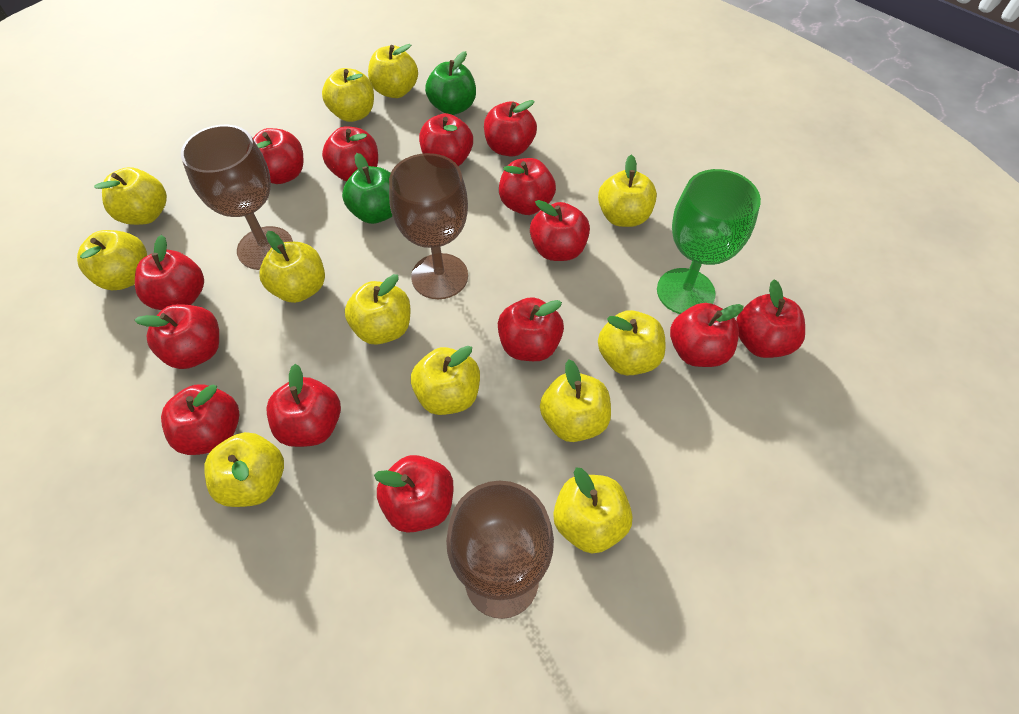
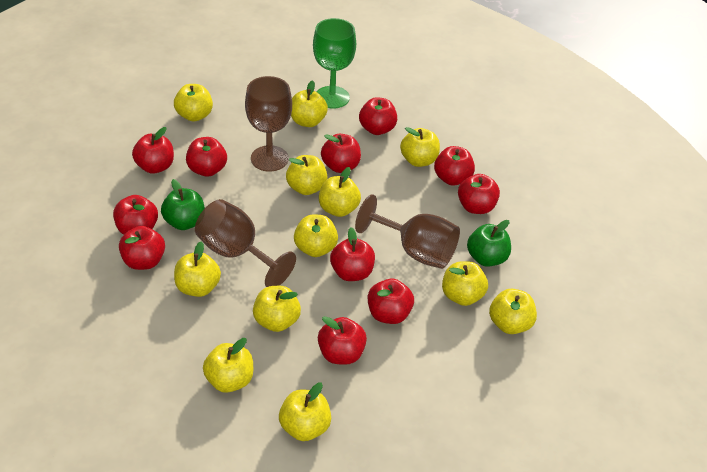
red apple: [134,304,219,369] [135,235,204,310] [161,385,240,455] [253,128,304,184] [266,364,341,447] [322,127,378,181] [374,455,454,533] [419,113,473,166] [484,100,537,156] [498,297,564,361] [499,158,556,215] [530,200,590,261] [670,303,744,367] [736,280,805,358] = 14 -> [113,195,158,235] [119,226,165,270] [132,127,174,174] [186,137,227,177] [318,316,367,365] [321,134,361,173] [330,227,375,281] [359,97,397,135] [368,279,414,324] [434,146,475,186] [458,174,500,214] = 11

